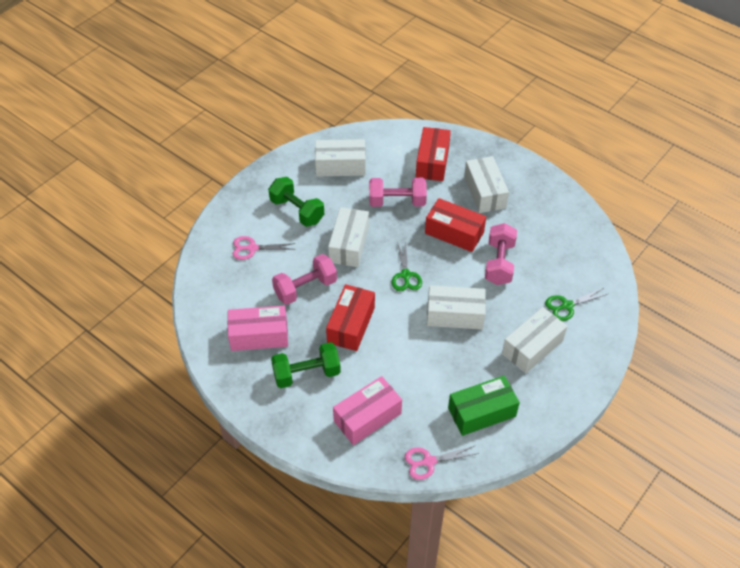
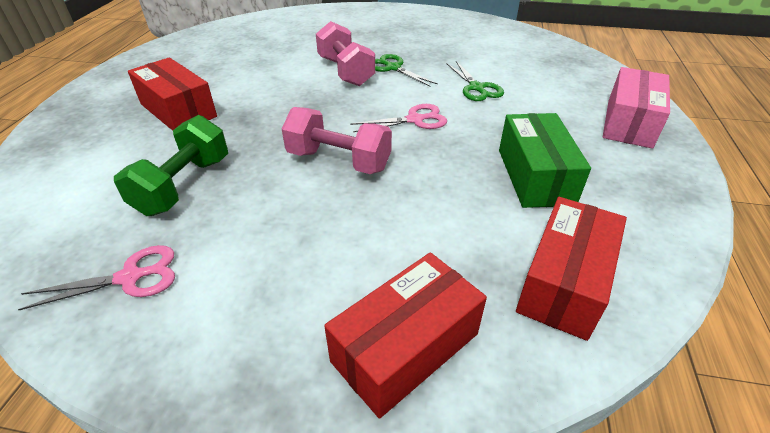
green dumbbell: [268,177,324,227] [271,342,341,388] = 2 -> [114,115,228,216] = 1
pink box: [228,306,288,351] [333,376,402,445] = 2 -> [603,67,670,149] = 1
pink dumbbell: [272,254,337,305] [369,178,427,207] [485,223,517,285] = 3 -> [282,107,392,174] [316,21,375,86] = 2
white box: [315,139,366,176] [328,207,369,267] [427,285,486,330] [464,156,509,213] [502,307,567,373] = 5 -> none = 0

